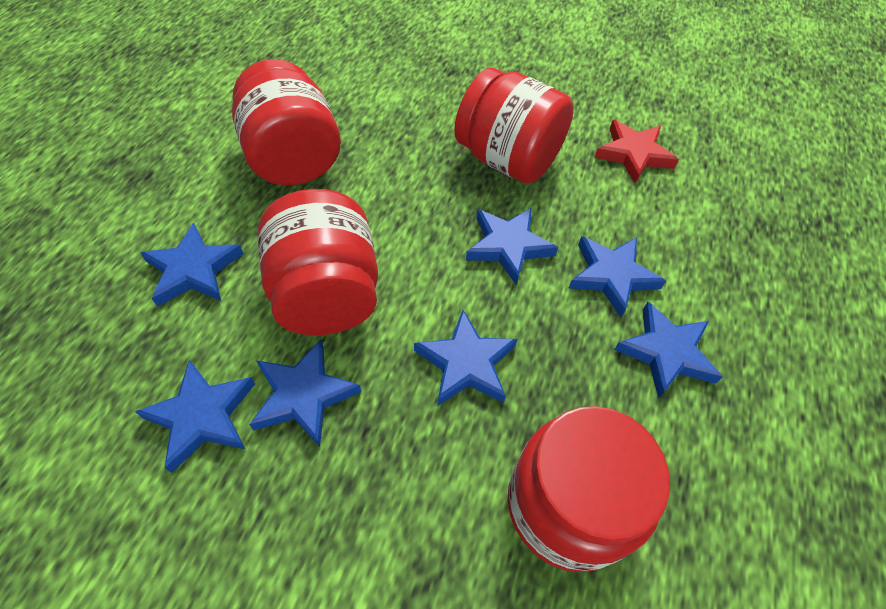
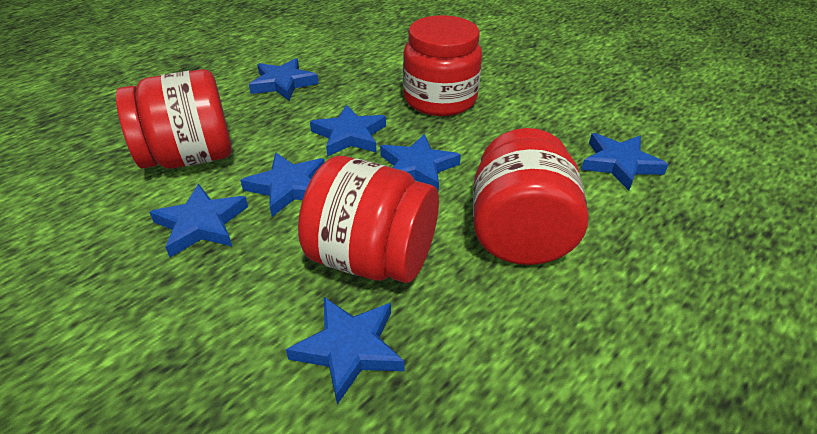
red star: [594,119,679,183] = 1 -> none = 0

